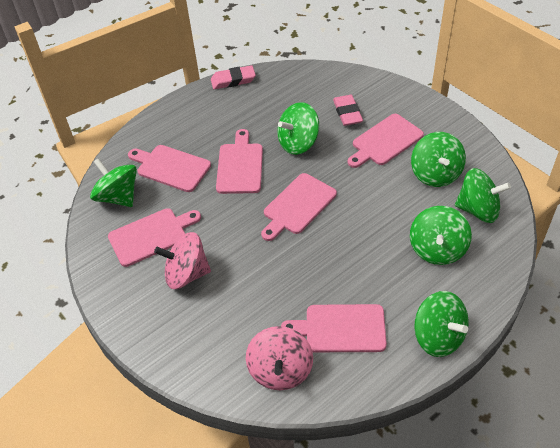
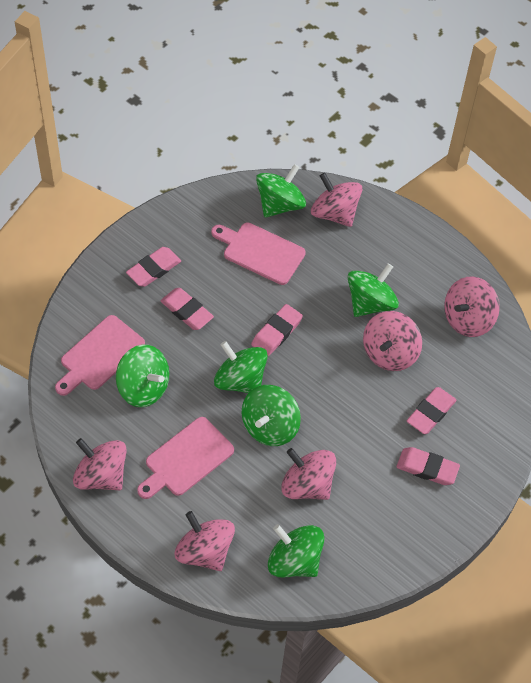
pink cutting board: [108,208,201,267] [128,145,211,192] [216,129,263,194] [261,173,337,241] [281,304,387,352] [348,114,424,168] = 6 -> [55,315,145,396] [137,417,234,499] [211,223,306,285] = 3
pink eraser: [211,65,256,89] [333,95,363,126] = 2 -> [126,247,181,287] [160,288,214,330] [251,304,303,356] [396,447,460,485] [407,387,456,434] = 5
pink spinning top: [154,232,211,289] [246,326,313,390] = 2 -> [73,438,127,490] [175,511,235,571] [281,448,336,500] [311,173,362,227] [363,311,422,371] [444,276,500,337] = 6

